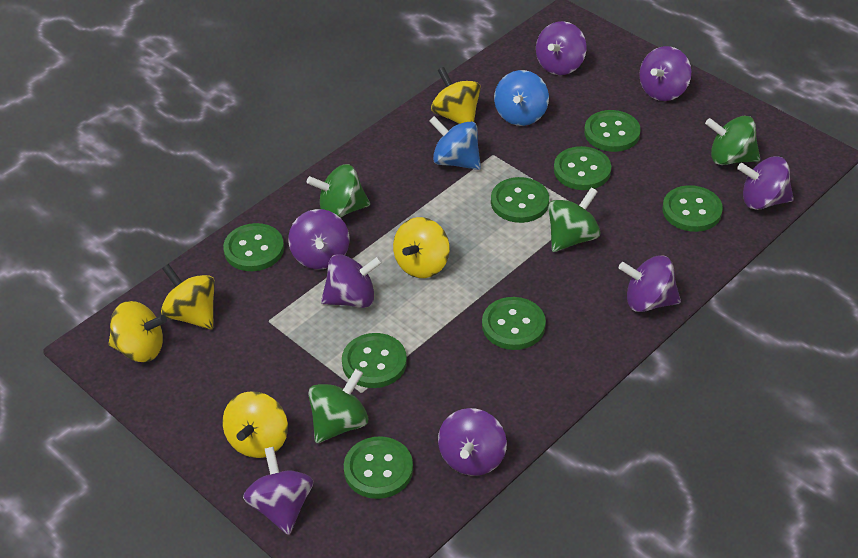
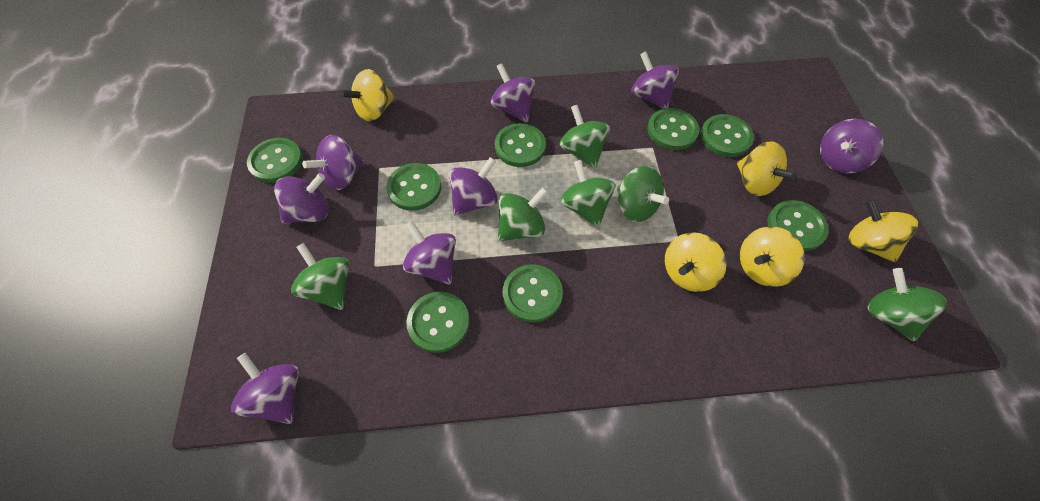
blue spinning top: [429,116,481,170] [494,70,549,126] = 2 -> none = 0
green spinning top: [307,164,370,218] [308,369,369,443] [548,187,600,252] [705,116,760,165] = 4 -> [291,243,350,310] [498,187,548,242] [559,105,610,169] [561,160,615,228] [617,166,669,222] [868,268,947,341] = 6

